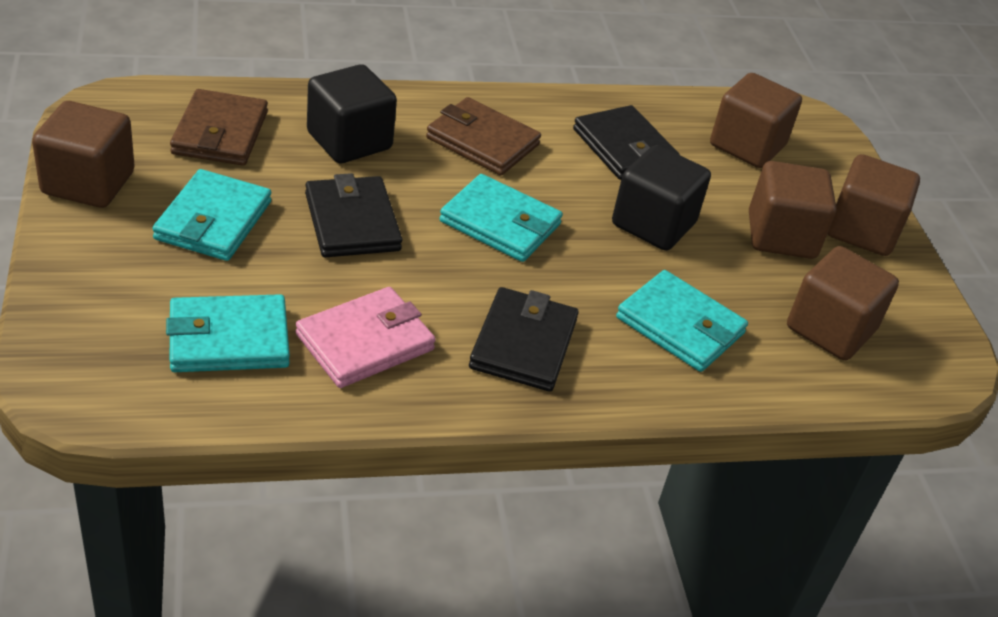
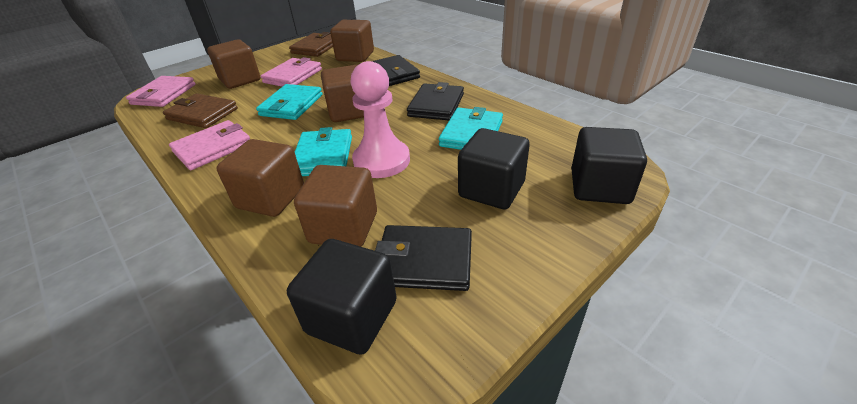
black cube: [307,64,397,163] [612,145,711,251] = 2 -> [287,239,397,355] [458,128,530,209] [571,127,647,204] = 3
pink pawn: none = 0 -> [350,61,410,178] = 1
pink wallet: [295,287,436,388] = 1 -> [126,76,196,107] [169,120,250,170] [261,57,322,87] = 3
turquoise wallet: [152,169,271,261] [166,294,290,372] [439,174,563,262] [616,270,748,372] = 4 -> [256,84,323,120] [295,127,352,176] [439,107,503,150] = 3

